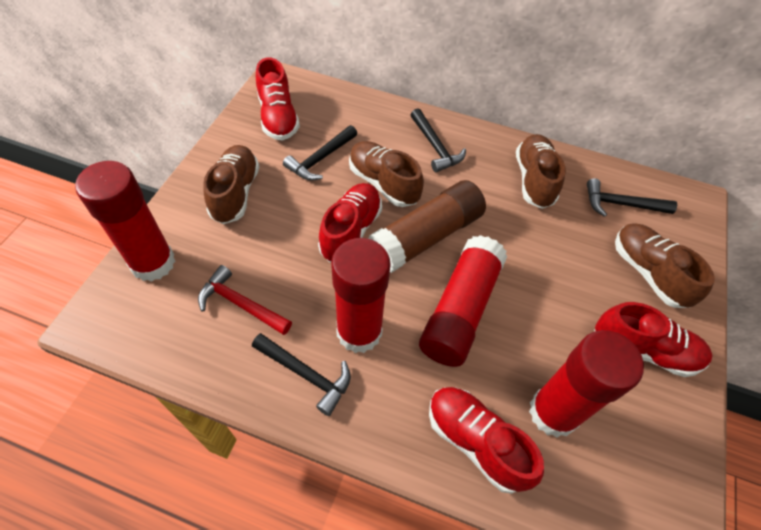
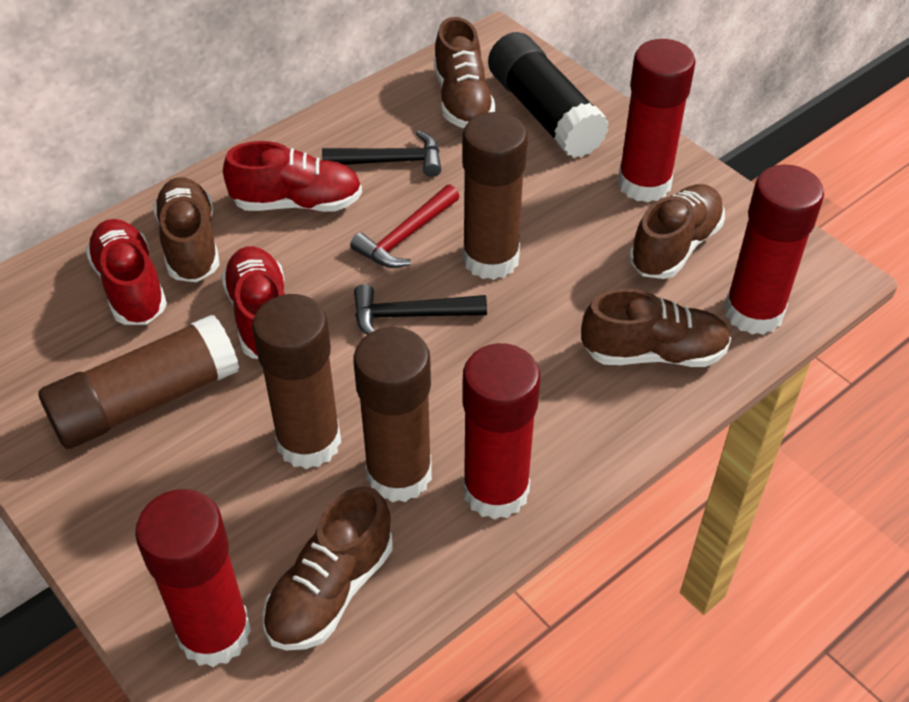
black glue stick: none = 0 -> [488,32,609,158] = 1
black hammer: [252,333,351,416] [283,125,357,180] [411,109,466,172] [587,178,677,217] = 4 -> [322,131,441,177] [354,284,487,335] = 2
brown glue stick: [368,180,486,273] = 1 -> [38,315,239,449] [252,294,341,469] [353,327,432,502] [462,112,528,280] = 4
brown shoe: [203,145,259,224] [349,141,424,207] [516,134,566,209] [615,223,715,308] = 4 -> [153,177,219,282] [262,486,393,650] [434,17,495,128] [581,288,731,367] [629,184,725,279] = 5
red shoe: [256,58,300,141] [318,183,382,263] [429,387,544,494] [594,302,713,377] = 4 -> [86,219,167,325] [221,246,285,359] [223,141,362,212] = 3

